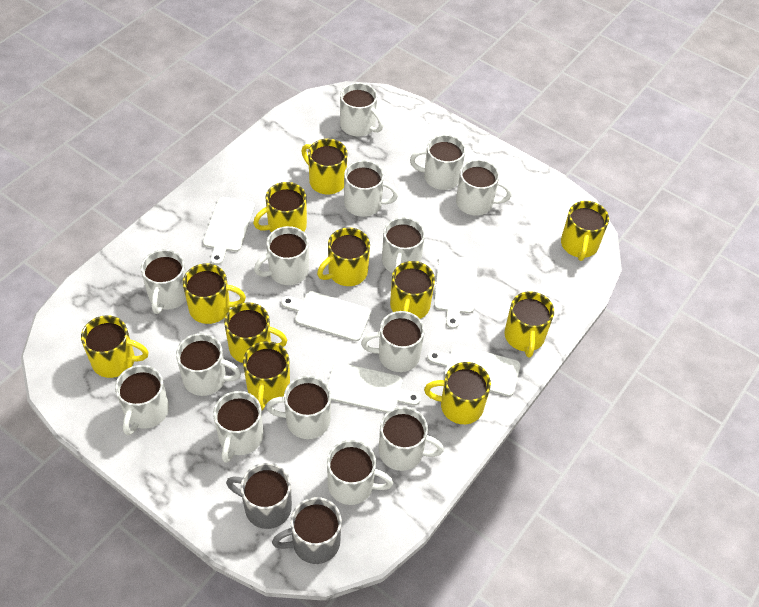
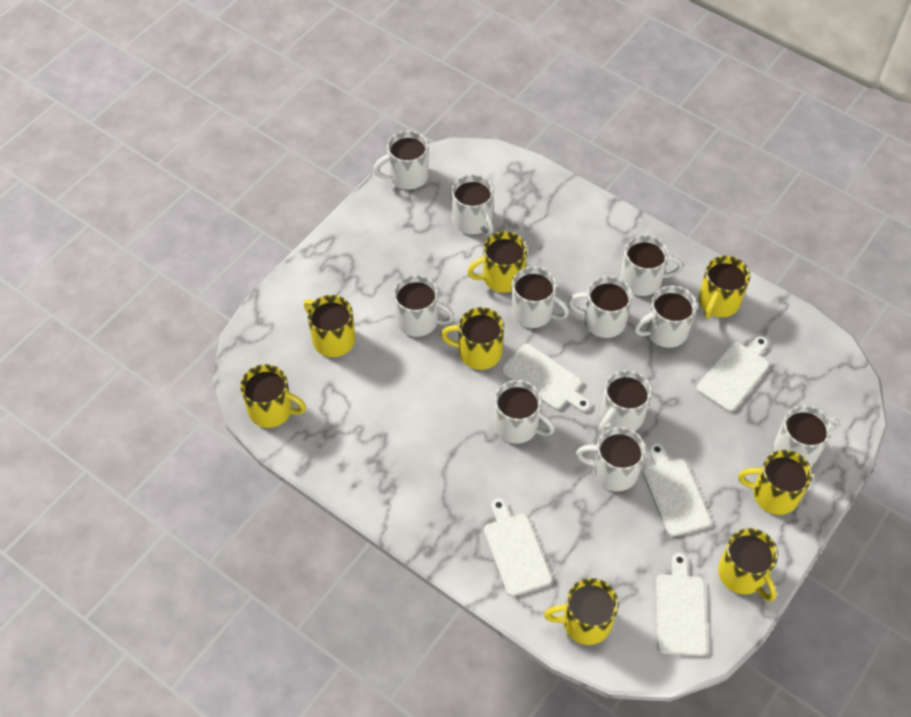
grey mug: [226,463,292,529] [272,497,342,564] = 2 -> none = 0
white mug: [115,365,169,435] [141,249,186,314] [176,333,241,396] [213,391,263,463] [254,226,309,285] [266,376,331,439] [327,440,393,505] [340,83,383,136] [344,160,398,217] [361,311,425,372] [379,407,444,471] [382,217,425,273] [410,135,466,190] [456,159,512,216] = 14 -> [373,130,429,190] [393,275,454,337] [451,174,494,235] [494,380,555,444] [511,266,569,328] [568,276,633,338] [576,427,646,492] [599,370,652,433] [620,235,683,296] [634,286,697,348] [774,405,840,466] = 11
yellow mug: [81,315,149,378] [183,263,246,324] [224,302,287,363] [243,341,290,410] [253,182,307,232] [301,139,347,194] [317,228,370,286] [390,261,435,319] [424,362,491,424] [505,291,554,357] [561,201,609,261] = 11 -> [240,364,306,428] [304,295,355,357] [441,307,504,370] [467,231,527,293] [544,578,619,645] [699,256,750,319] [718,528,778,601] [738,450,812,515] = 8

